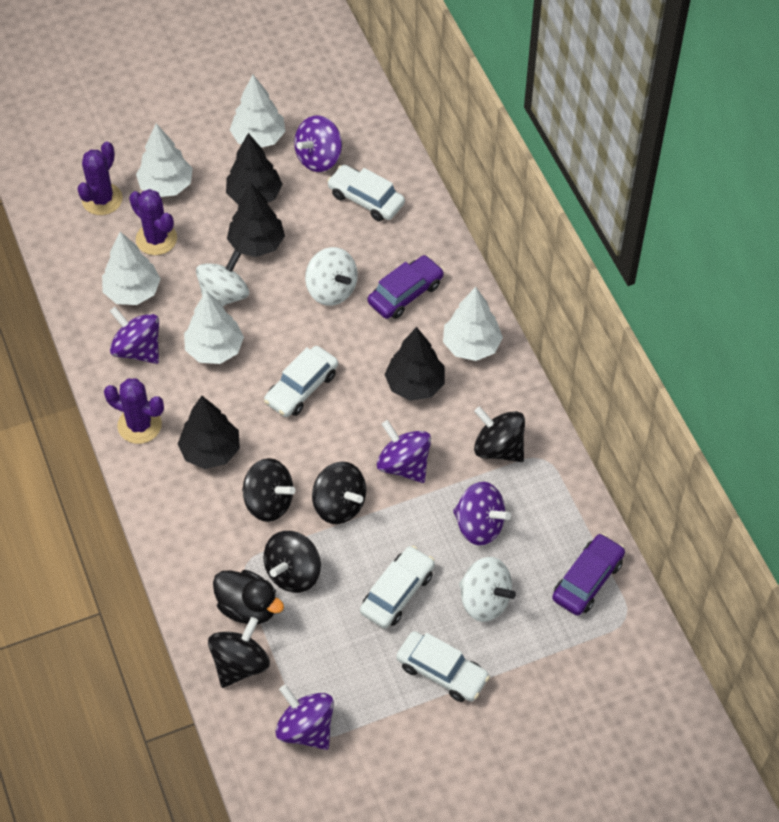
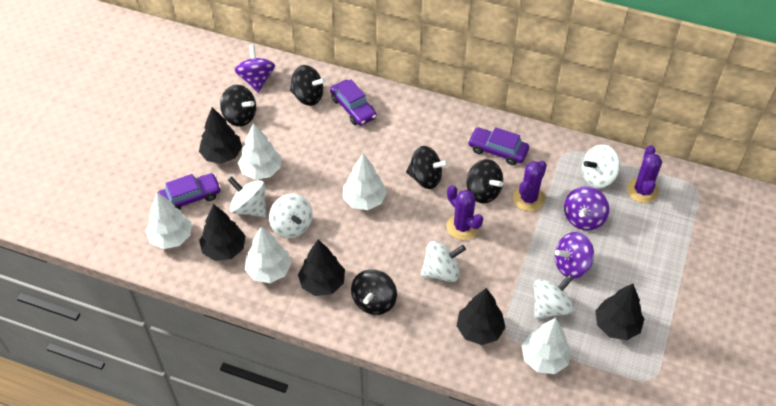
black duck: [213,570,284,624] = 1 -> none = 0
black tree: [178,396,240,469] [226,133,283,205] [227,182,285,257] [385,327,445,401] = 4 -> [199,107,242,164] [199,204,245,261] [298,239,345,296] [457,288,506,345] [596,284,644,340] = 5
purple car: [368,255,444,319] [552,534,625,616] = 2 -> [158,173,221,210] [330,79,377,126] [468,127,529,165] = 3
purple spinning top: [110,307,159,364] [275,685,334,750] [294,115,342,172] [377,420,431,483] [453,482,511,546] = 5 -> [234,44,275,93] [555,232,594,279] [564,186,609,231] = 3
white car: [264,346,338,417] [327,165,405,221] [360,546,435,629] [396,631,490,702] = 4 -> none = 0
white spinning top: [196,250,249,306] [305,247,358,306] [459,557,516,622] = 3 -> [228,176,267,217] [269,194,312,238] [420,241,466,282] [534,274,574,319] [582,145,620,188] = 5

